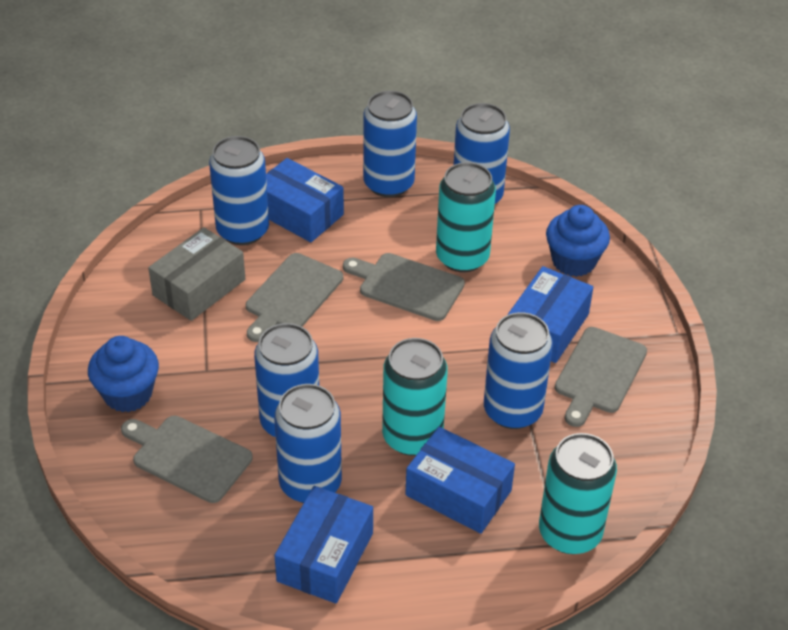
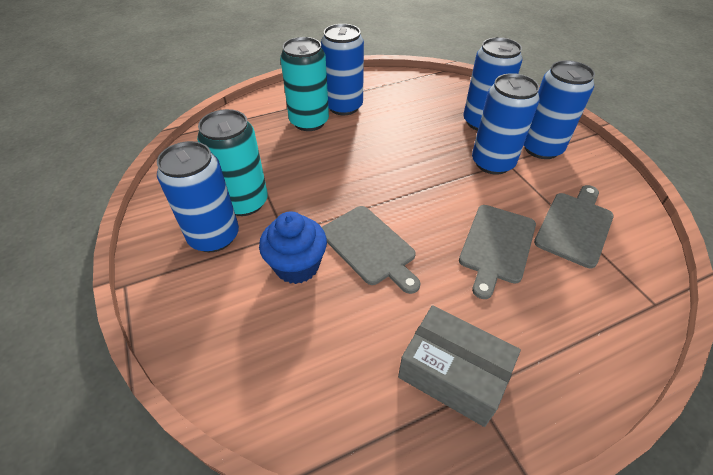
blue box: [266,158,344,242] [274,486,373,604] [405,427,515,534] [508,266,593,363] = 4 -> none = 0
blue can: [209,136,269,245] [254,323,319,437] [274,384,342,503] [363,91,417,197] [454,103,510,204] [484,312,553,429] = 6 -> [157,141,239,252] [321,24,364,115] [464,37,523,131] [472,73,540,175] [524,60,595,159] = 5
blue cupcake: [88,336,159,412] [546,205,610,277] = 2 -> [259,211,327,284] = 1
grey cutting board: [121,416,253,503] [246,253,343,342] [343,253,465,321] [555,327,647,427] = 4 -> [322,206,421,294] [459,205,536,299] [534,185,614,268] = 3
turquoise can: [382,338,448,456] [436,162,496,272] [539,433,617,554] = 3 -> [197,109,268,216] [280,37,329,131] = 2

